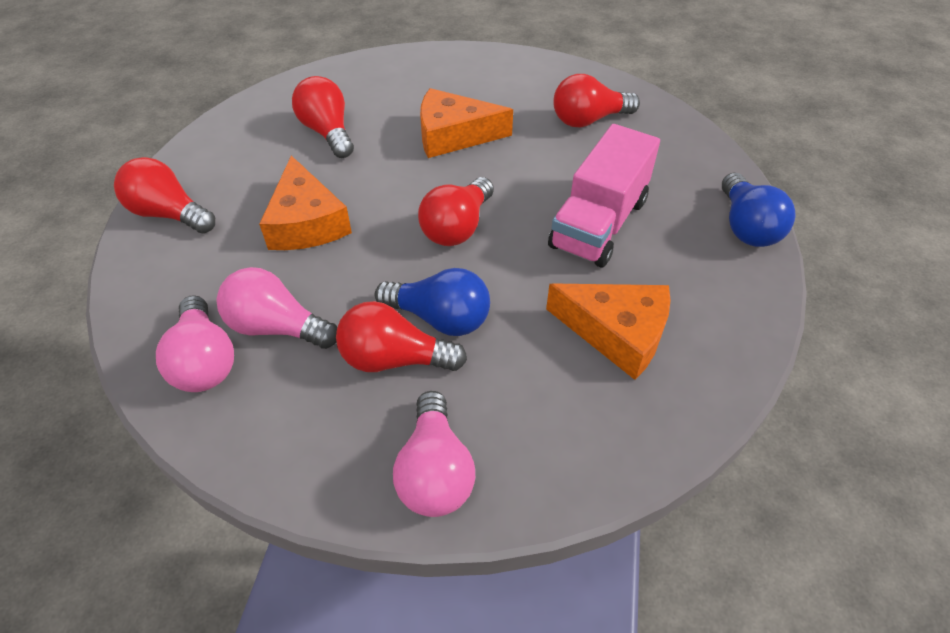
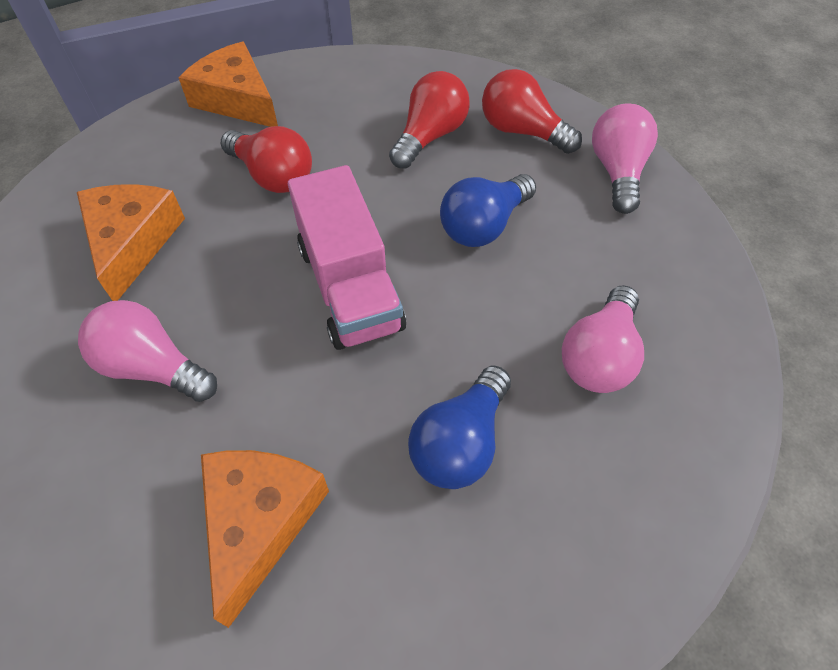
red light bulb: [114,157,215,234] [292,76,354,158] [336,301,467,372] [418,177,494,246] [553,74,640,127] = 5 -> [221,126,312,193] [389,71,470,168] [482,69,582,154] = 3

